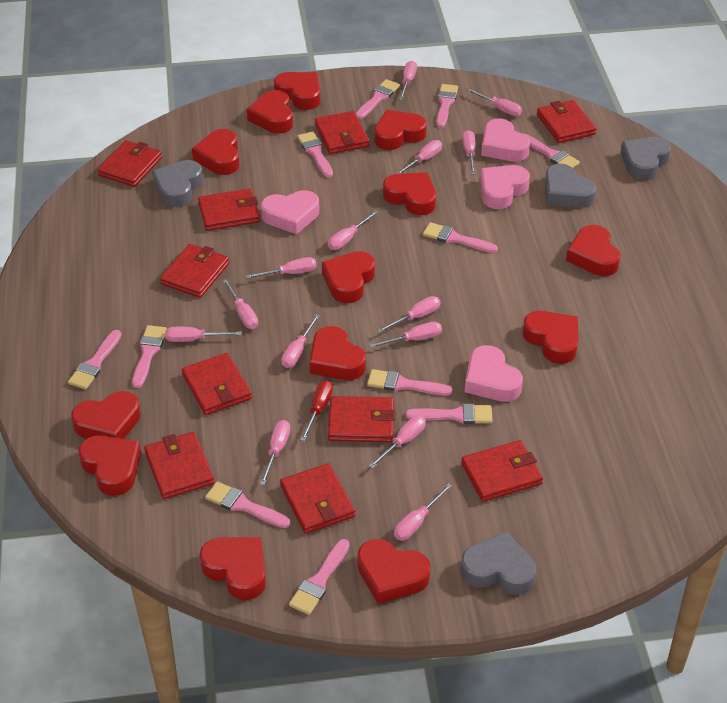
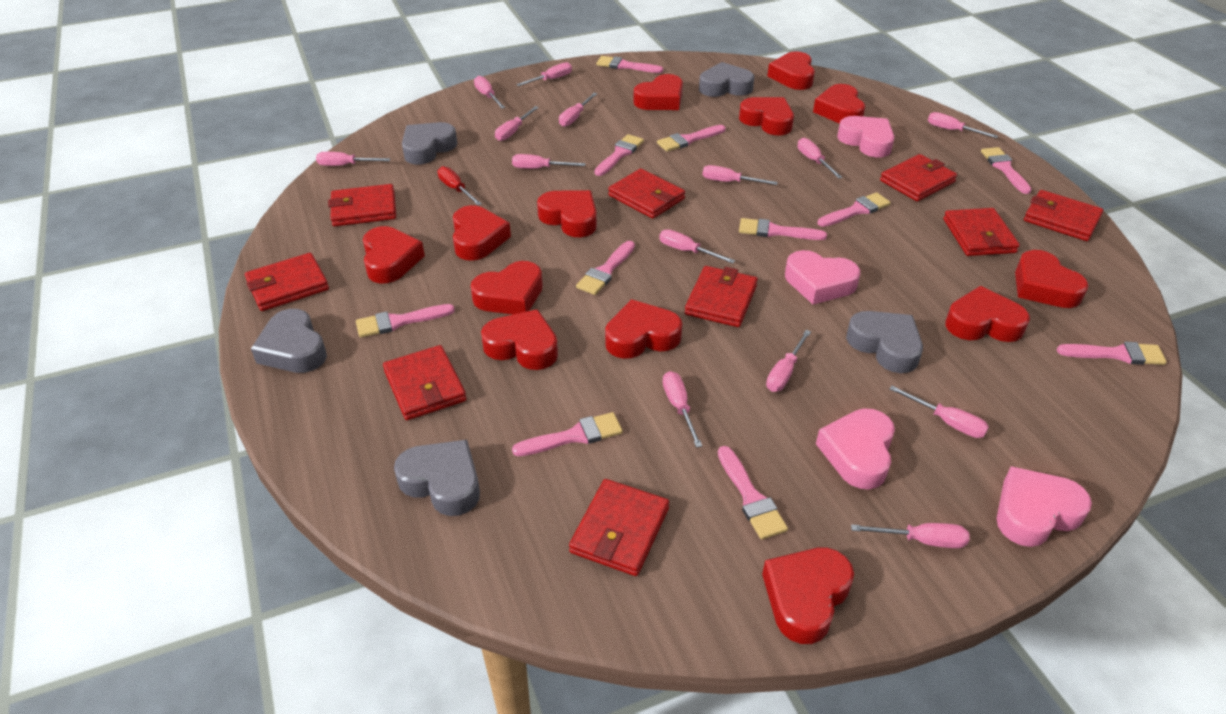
grey heart: [152,160,203,207] [461,532,536,595] [545,164,596,208] [620,137,671,180] = 4 -> [251,309,327,373] [394,440,480,516] [402,122,457,165] [699,62,754,97] [846,311,923,373] = 5
red wallet: [98,140,162,187] [144,432,214,499] [160,244,229,298] [182,353,252,415] [198,188,260,231] [280,463,355,534] [315,111,369,154] [328,396,396,442] [461,440,543,502] [537,100,596,143] = 10 -> [245,253,329,311] [328,184,396,226] [383,345,467,420] [569,479,669,576] [608,169,685,219] [685,266,758,327] [880,154,957,201] [943,208,1020,256] [1024,190,1103,241] = 9

